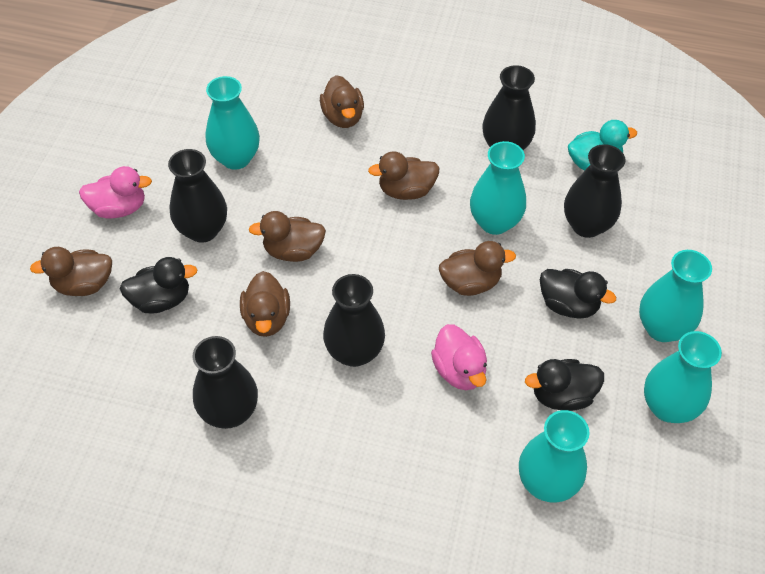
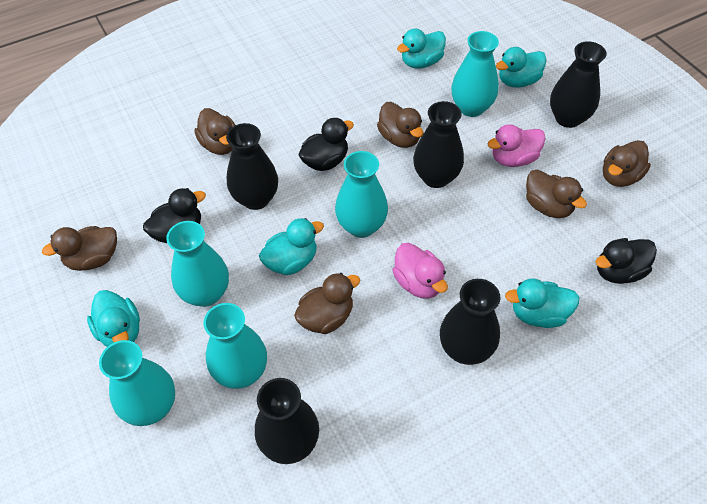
turquoise duck: [568,120,637,170] = 1 -> [87,290,140,347] [259,218,324,275] [397,29,446,68] [496,47,547,88] [505,278,580,328] = 5

